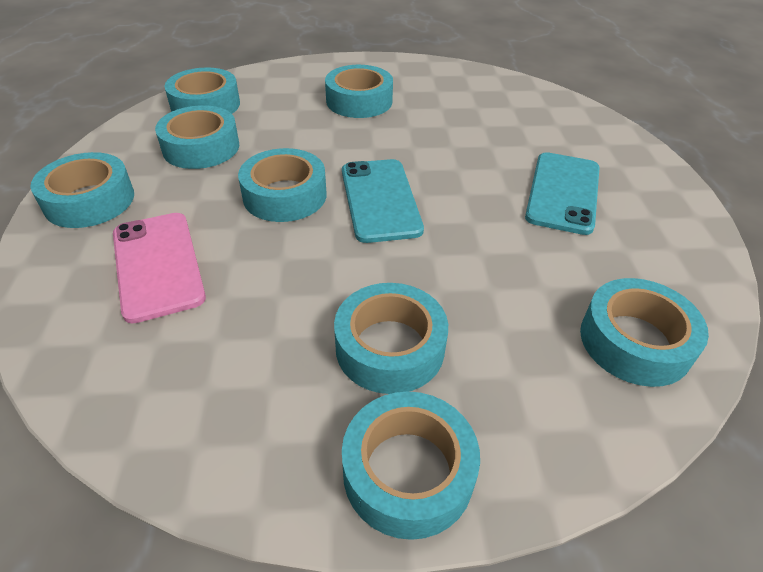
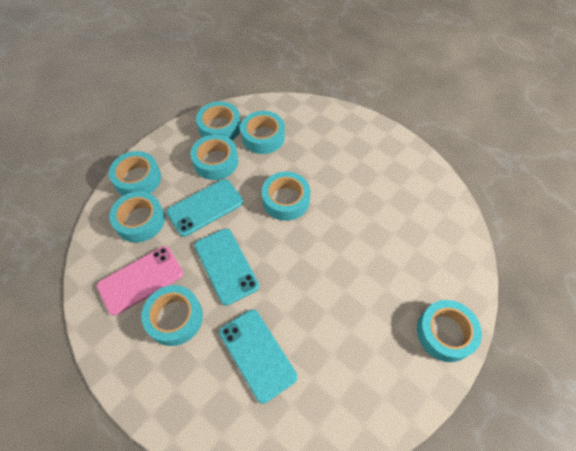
turquoise phone: [342,159,424,243] [525,152,600,235] = 2 -> [166,179,243,237] [194,229,259,306] [219,309,297,404] = 3

